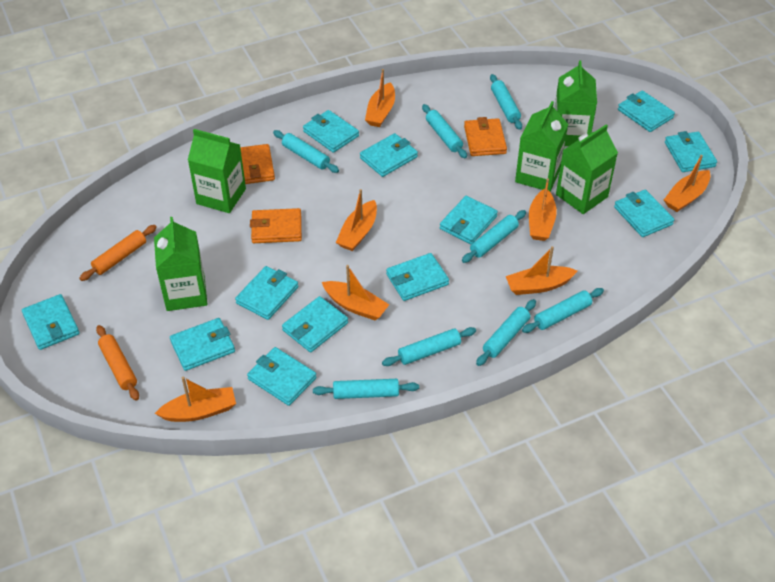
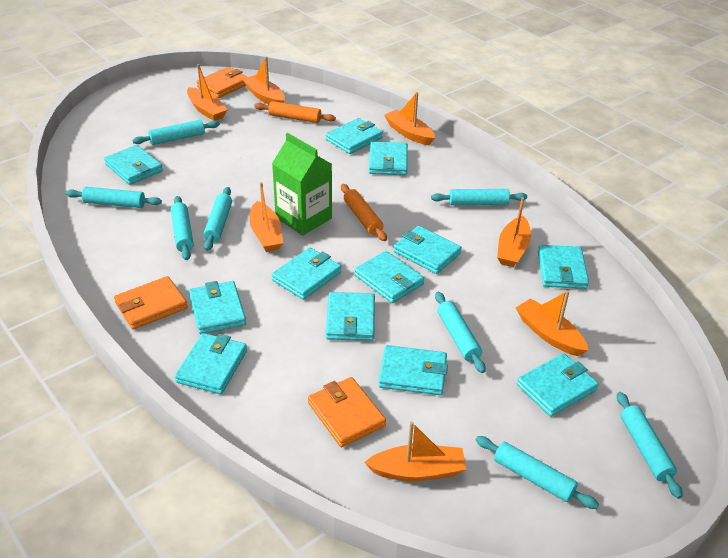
green carton: [154,217,207,311] [188,129,246,213] [515,101,568,192] [554,60,597,146] [556,125,618,214] = 5 -> [272,133,332,235] = 1

